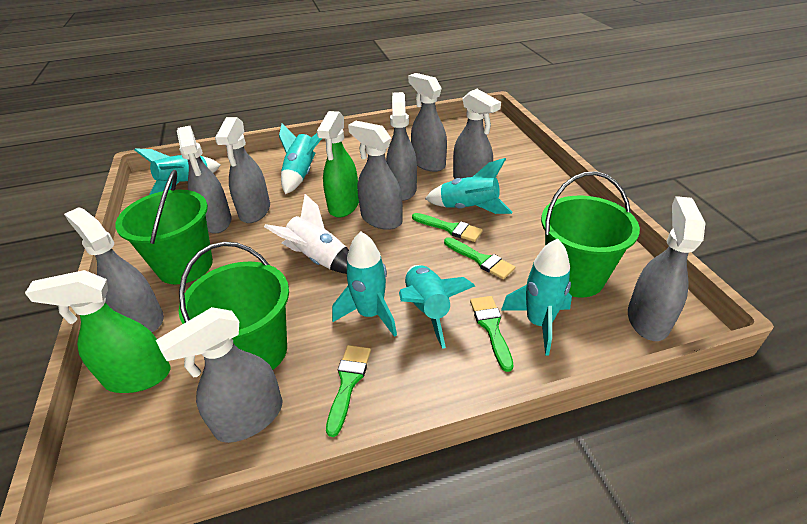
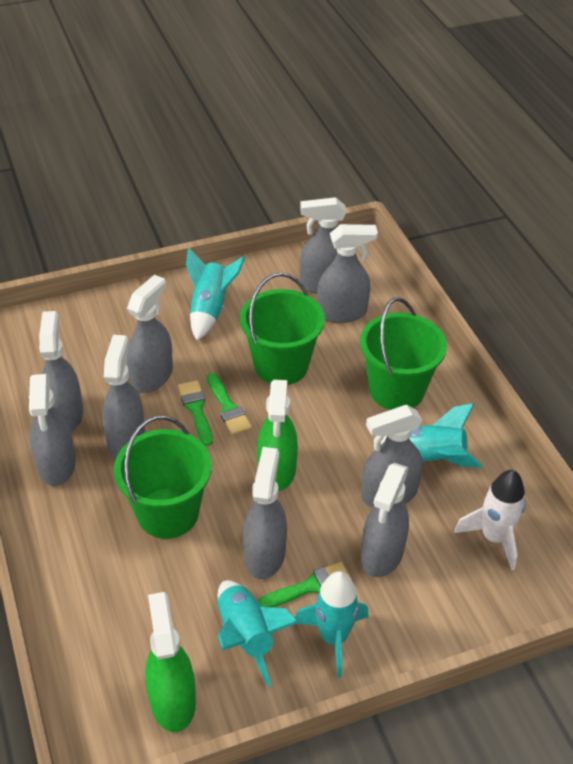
green brush: [326,345,371,437] [412,213,483,242] [444,237,515,279] [470,296,513,372] = 4 -> [178,380,213,446] [207,373,252,435] [258,561,352,608] = 3
turquoise rocket: [134,148,221,195] [279,124,322,194] [332,231,397,337] [399,265,475,349] [425,158,512,214] [501,239,572,355] = 6 -> [186,248,245,341] [218,580,299,687] [295,571,369,678] [381,403,482,467] = 4

